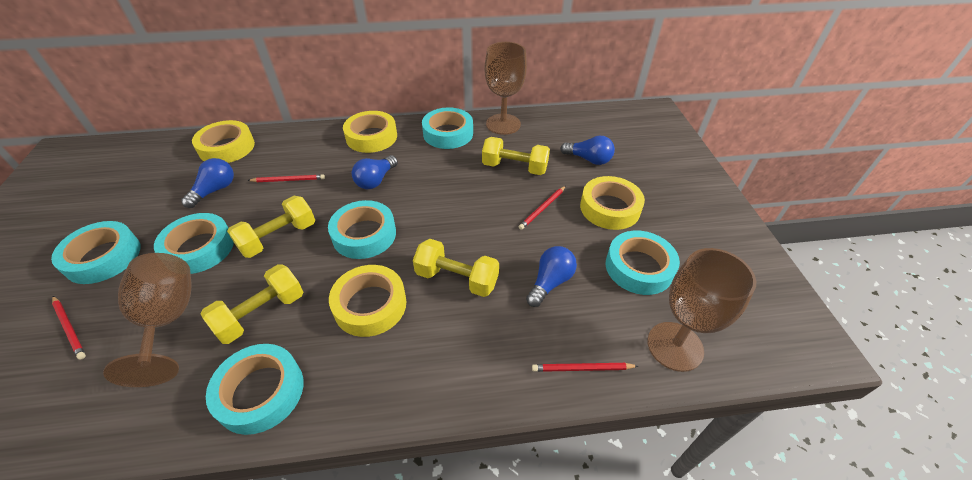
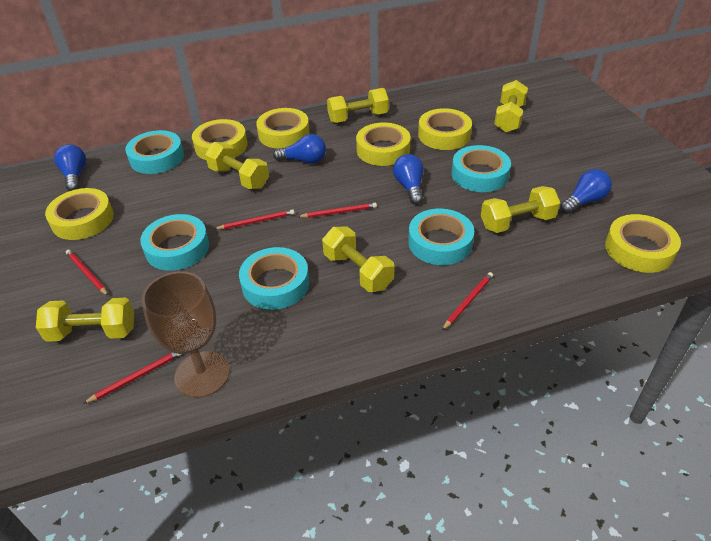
brown goblet: [103,253,192,387] [485,42,527,135] [647,248,756,372] = 3 -> [142,271,230,398] = 1
red pencil: [52,296,86,360] [247,174,325,182] [519,186,566,230] [532,363,638,372] = 4 -> [66,250,108,296] [83,352,182,404] [214,209,295,229] [298,203,377,218] [442,272,493,330] = 5
turquoise tape: [51,221,141,284] [154,213,234,274] [206,344,303,435] [328,200,396,259] [422,107,473,149] [606,231,680,295] = 6 -> [125,130,184,174] [140,214,209,271] [239,247,309,310] [408,209,474,265] [452,145,511,192] = 5
yellow dumbbell: [201,264,303,344] [227,196,315,258] [413,239,499,297] [482,137,550,175] = 4 -> [36,298,134,342] [205,142,269,189] [322,227,394,292] [327,88,389,123] [481,186,560,233] [494,80,528,132] = 6
yellow tape: [192,120,255,163] [329,265,406,337] [343,111,397,153] [580,176,645,230] = 4 -> [45,188,114,240] [192,119,248,160] [256,108,310,149] [356,123,411,166] [418,108,472,150] [605,214,681,273] = 6

